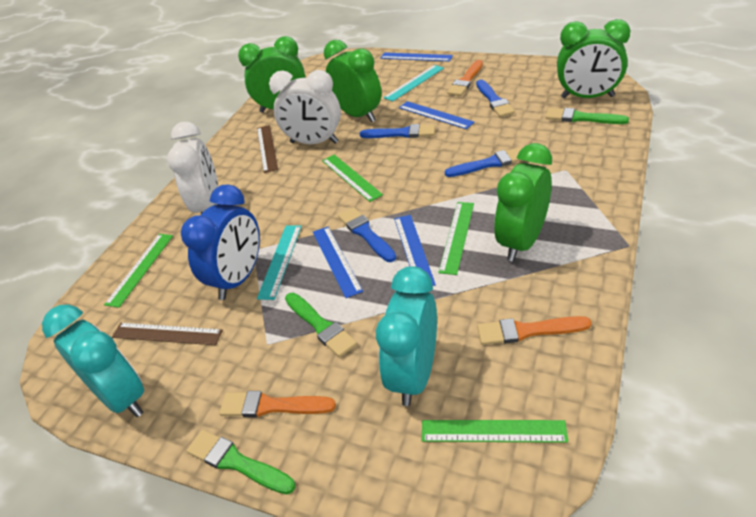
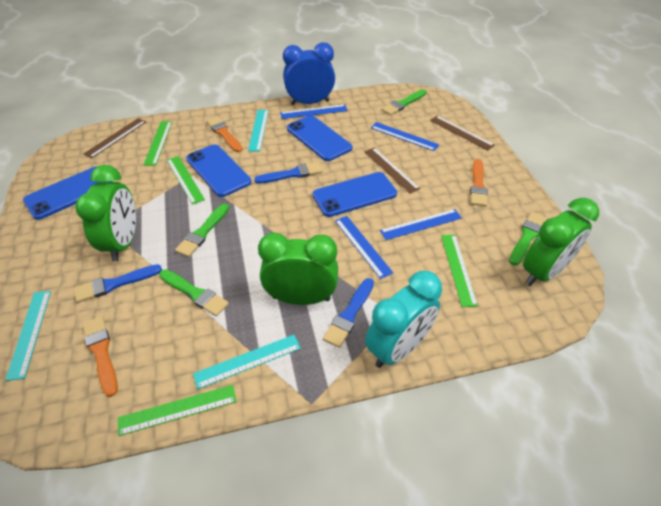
blue brush: [338,207,396,262] [360,124,435,138] [445,147,522,177] [476,79,515,117] = 4 -> [74,264,162,303] [254,162,323,184] [323,278,374,348] = 3
blue phone: none = 0 -> [23,166,113,220] [186,144,252,197] [287,115,353,161] [313,172,397,217] = 4
brown ruler: [112,323,223,345] [257,125,278,173] = 2 -> [84,118,146,158] [364,148,420,194] [430,116,495,150] = 3
green brush: [186,430,295,495] [285,293,357,357] [545,108,629,124] = 3 -> [159,269,229,316] [175,204,229,257] [382,89,426,115] [509,212,547,266] = 4
green clock: [238,36,305,113] [324,40,381,122] [494,143,552,262] [557,19,630,98] = 4 -> [75,165,136,262] [258,233,338,305] [523,198,599,286] = 3
turquoise clock: [42,304,144,417] [376,266,437,406] = 2 -> [365,271,442,368] = 1
turquoise ruler: [257,225,302,300] [383,65,444,102] = 2 -> [5,291,51,381] [193,335,301,389] [248,110,269,152] = 3
white clock: [167,122,218,214] [269,70,341,144] = 2 -> none = 0

